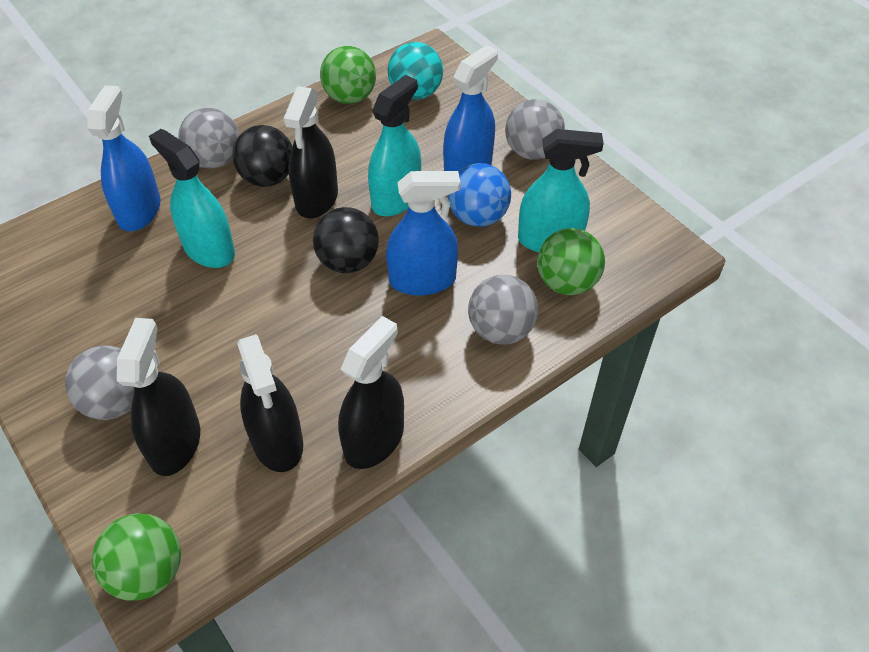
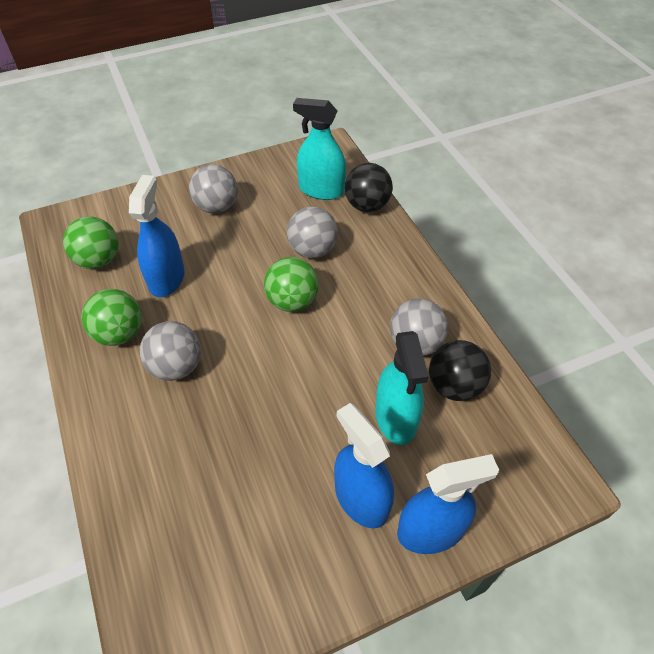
black spray bottle: [117,318,200,476] [237,334,303,472] [283,86,338,218] [338,316,404,469] = 4 -> none = 0
blue ball: [448,163,511,227] = 1 -> none = 0
turquoise ball: [388,42,443,100] = 1 -> none = 0
turquoise spray bottle: [149,129,235,268] [368,75,421,216] [518,129,604,252] = 3 -> [293,98,346,200] [375,331,429,445] = 2

